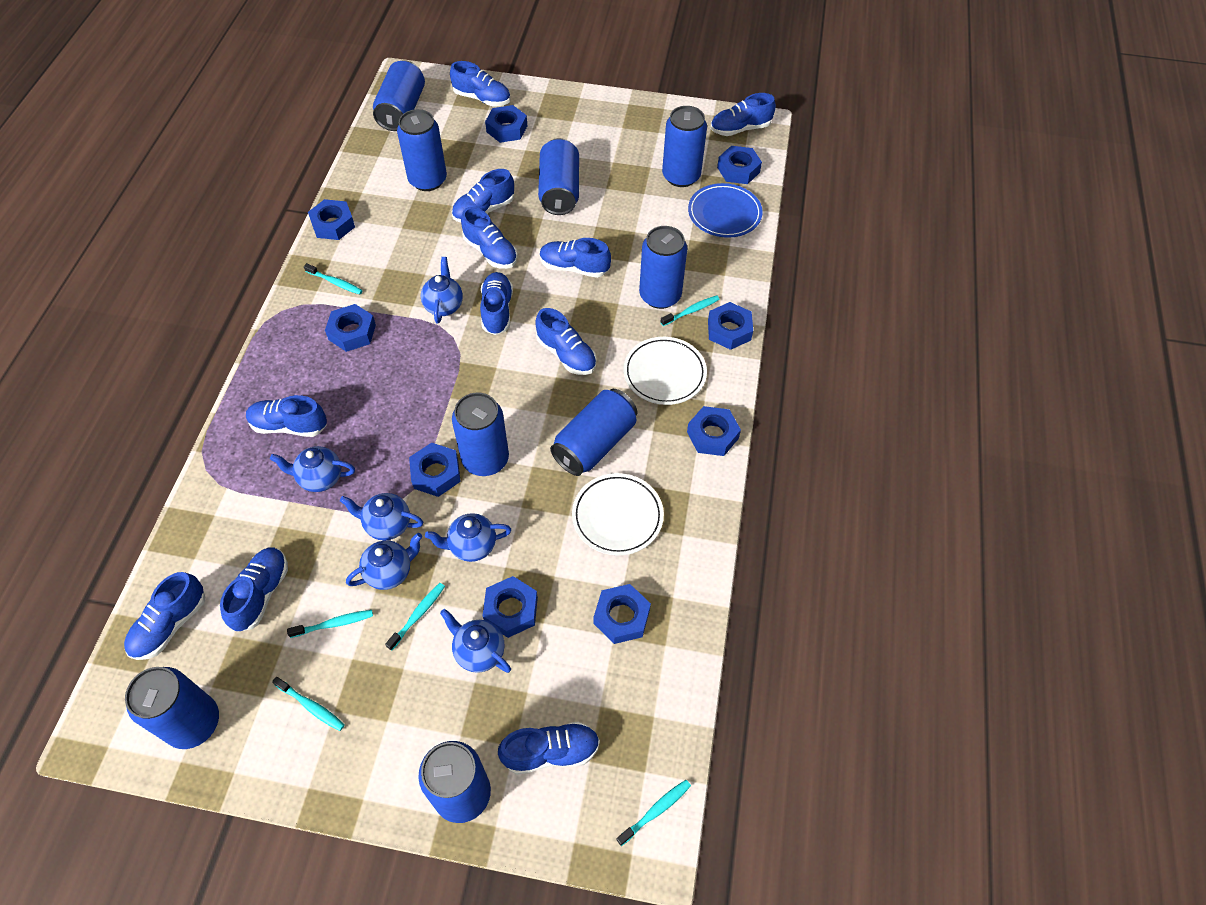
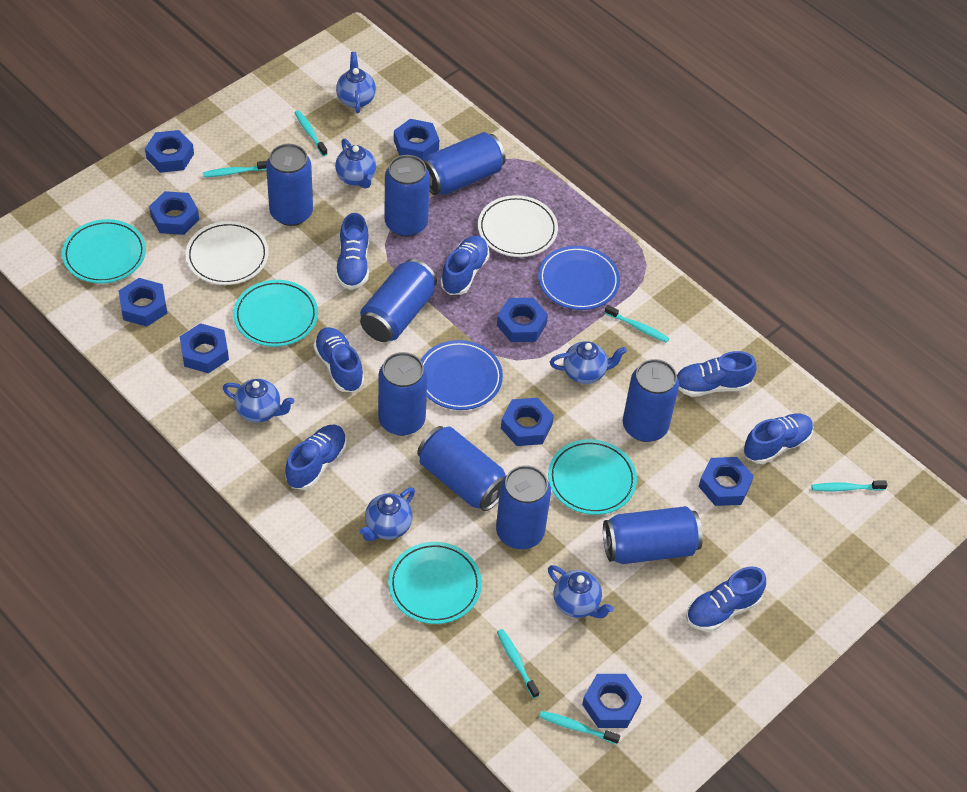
blue plate: [688,183,763,238] = 1 -> [421,340,503,410] [538,246,620,310] = 2
blue shoe: [124,572,205,660] [220,547,288,632] [246,395,327,437] [450,61,511,107] [452,169,514,222] [461,207,518,269] [480,272,513,335] [498,721,600,775] [535,308,597,375] [540,238,611,278] [710,93,776,136] = 11 -> [285,424,347,490] [313,327,364,392] [335,213,369,290] [440,236,490,295] [677,351,756,397] [686,567,766,632] [743,413,813,464] = 7
turquoise plate: none = 0 -> [62,219,146,283] [233,280,318,347] [388,542,482,624] [548,439,637,515] = 4

